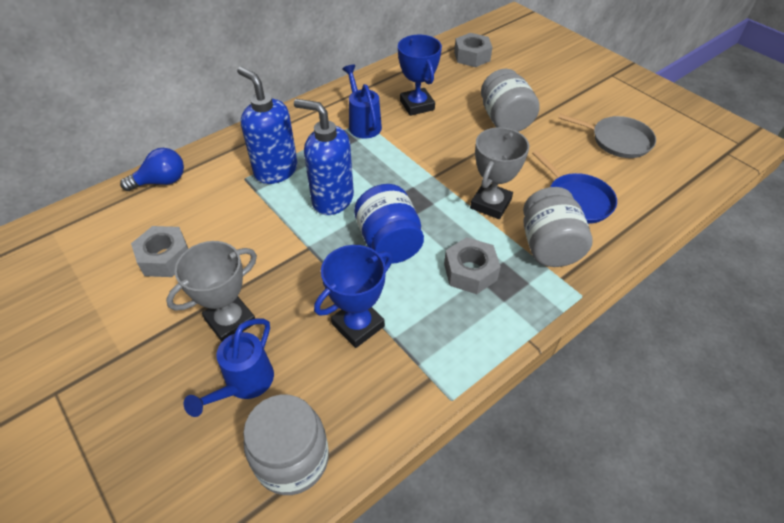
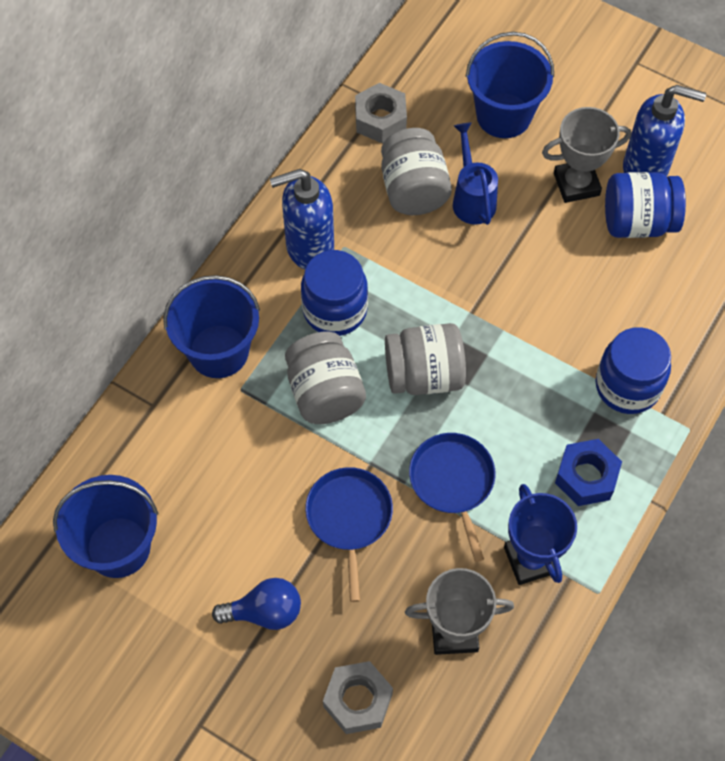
blue bucket: none = 0 -> [53,475,158,578] [163,275,260,378] [466,32,554,138] = 3
blue jar: [354,184,424,264] = 1 -> [301,250,368,336] [596,327,671,414] [605,172,686,238] = 3
blue nut: none = 0 -> [555,439,622,506] = 1
blue pan: [532,150,617,224] = 1 -> [305,467,393,602] [409,433,496,562] = 2
blue trophy: [314,245,392,348] [398,35,442,116] = 2 -> [504,484,577,585] = 1
blue watering can: [184,319,274,417] [342,65,382,138] = 2 -> [453,122,498,225] = 1
grey nut: [131,226,188,277] [444,237,501,294] [454,33,492,67] = 3 -> [323,661,393,734] [355,83,407,143] = 2
grey pan: [559,114,656,158] = 1 -> none = 0

